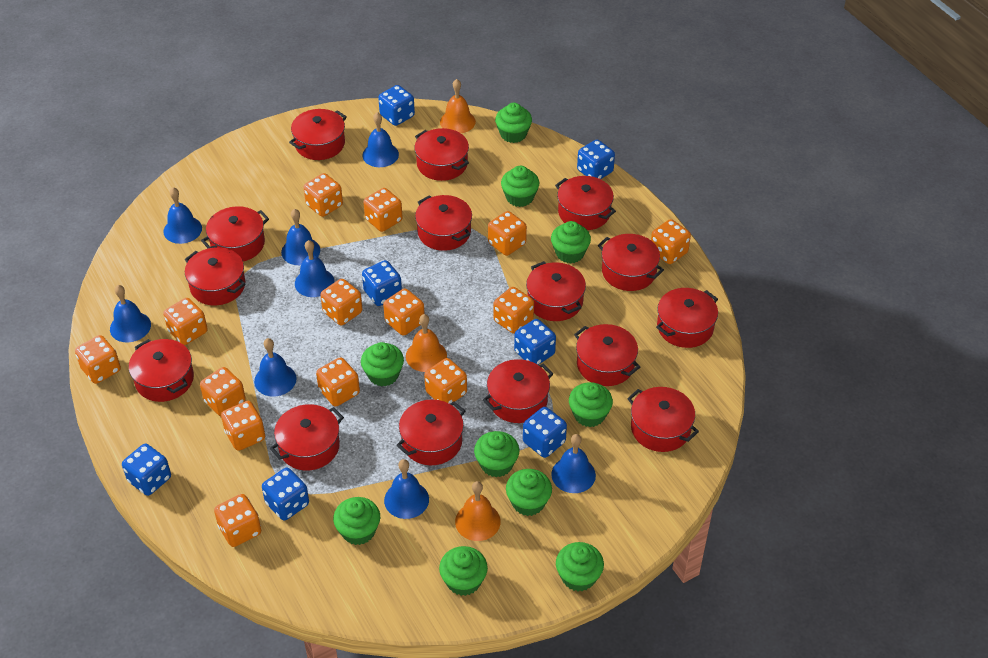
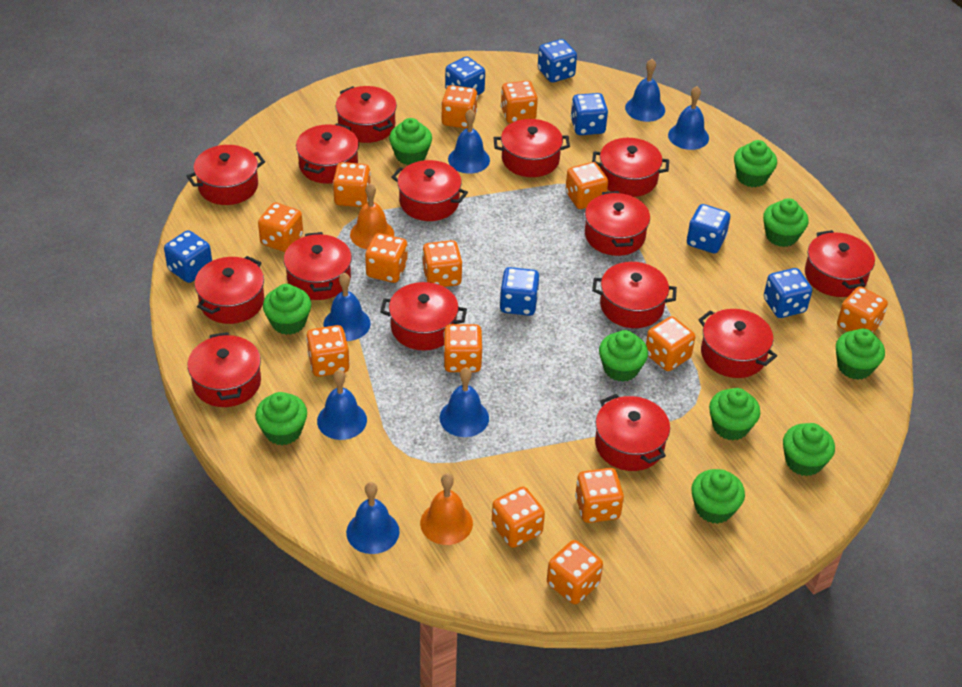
blue bell: [110,285,151,343] [163,187,202,244] [254,338,297,396] [281,209,320,265] [295,240,334,297] [362,112,399,167] [384,459,429,519] [551,434,596,493] = 8 -> [317,370,367,440] [323,273,371,341] [346,482,399,554] [440,367,489,437] [448,109,490,174] [625,59,665,122] [668,86,709,150] = 7
orange bell: [406,314,447,372] [440,79,476,133] [455,481,501,541] = 3 -> [350,183,394,249] [420,473,473,545] = 2

